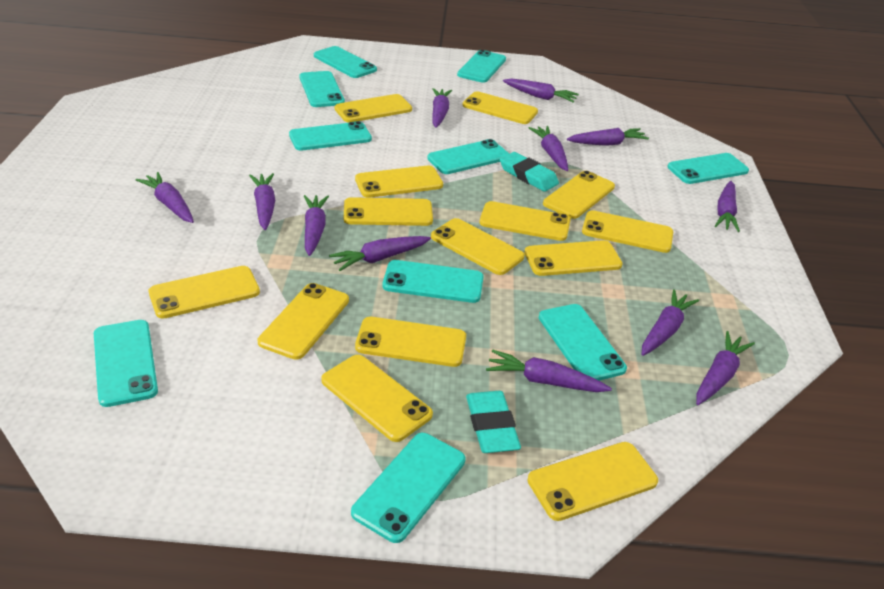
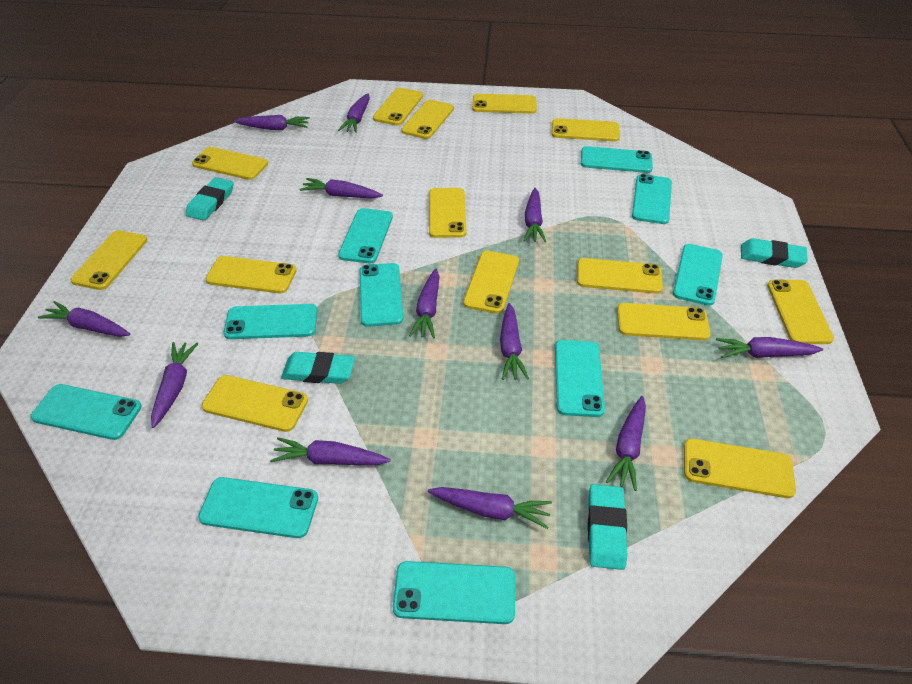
turquoise eraser: [466,391,521,453] [500,152,559,192] = 2 -> [186,177,234,221] [281,352,355,384] [588,484,627,570] [741,238,808,268] = 4

